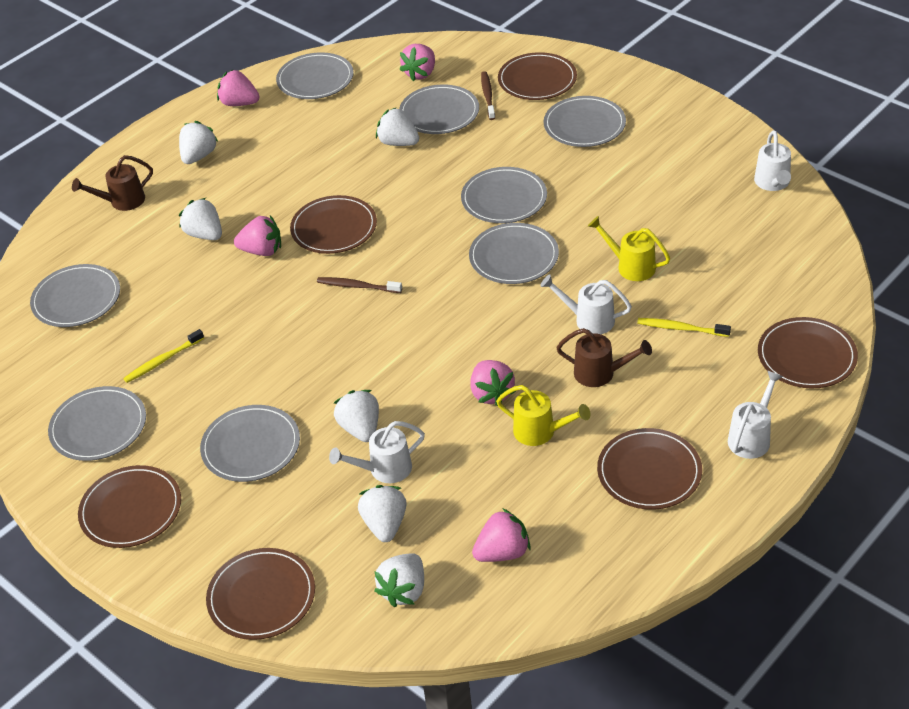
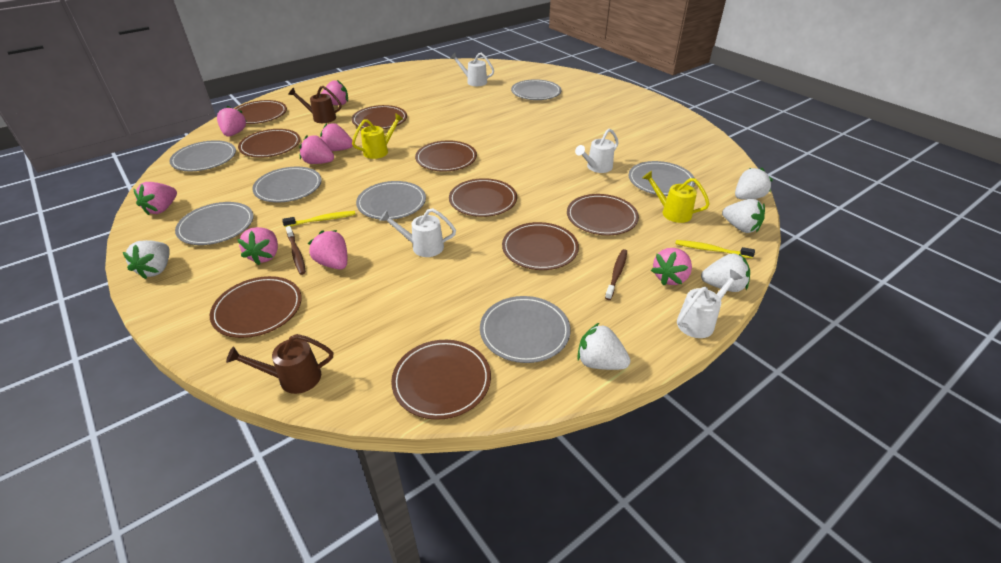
brown plate: [78,465,181,548] [206,548,315,640] [290,195,377,254] [498,52,577,100] [597,428,702,510] [758,317,858,388] = 6 -> [210,276,302,338] [235,100,287,124] [238,129,300,158] [352,105,407,129] [391,340,491,420] [415,140,477,172] [449,178,517,217] [502,222,579,270] [567,194,639,235] = 9
grey plate: [30,264,120,327] [48,386,146,461] [200,405,300,482] [276,52,354,99] [399,84,479,134] [461,167,547,223] [469,223,559,284] [544,96,626,147] = 8 -> [170,140,236,171] [175,202,254,245] [252,167,322,203] [356,181,426,220] [480,296,571,363] [511,79,561,100] [628,161,695,196] = 7
pink strawberry: [217,69,260,106] [234,215,281,256] [400,44,435,81] [470,360,516,406] [472,508,531,562] = 5 -> [134,182,177,215] [217,106,247,137] [237,227,278,265] [299,135,334,164] [308,230,347,270] [320,123,353,151] [321,80,348,105] [651,248,692,285] = 8
white strawberry: [179,121,218,164] [179,198,222,240] [334,390,379,442] [358,485,407,542] [374,553,424,607] [376,107,419,146] = 6 -> [123,240,170,279] [577,323,631,370] [701,253,750,292] [722,199,765,233] [735,168,773,200] = 5

